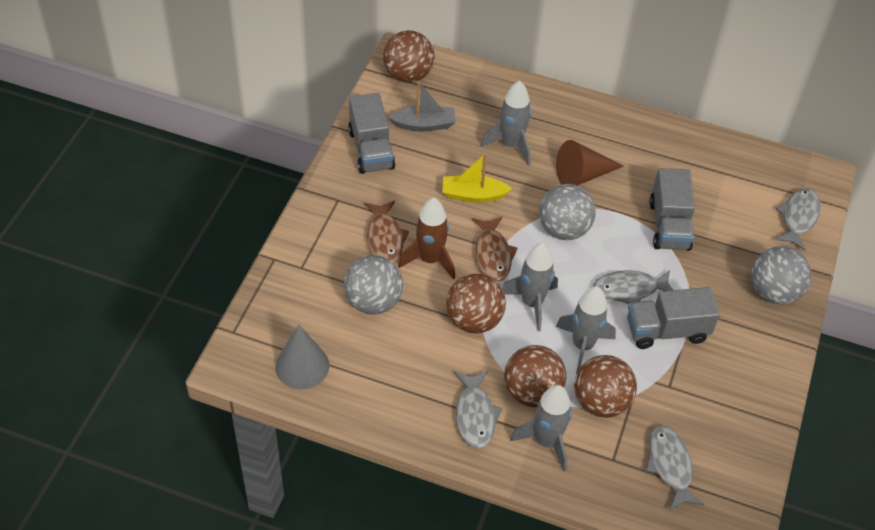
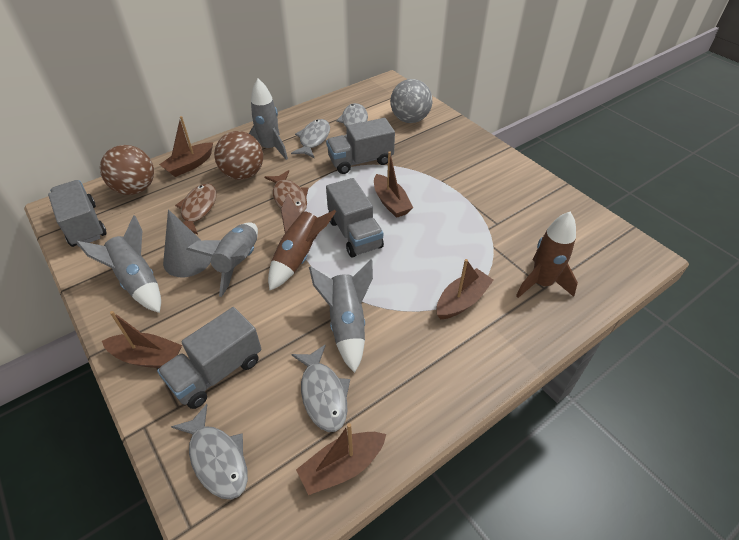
brown ball: [383,31,435,83] [446,274,506,333] [504,345,566,407] [574,355,637,418] = 4 -> [100,145,154,195] [214,131,263,180] = 2
brown boat: none = 0 -> [102,311,182,368] [159,116,213,177] [296,423,386,495] [374,151,413,218] [437,259,494,319] = 5
brown cone: [556,140,623,186] = 1 -> none = 0
brown rocket: [398,198,455,280] = 1 -> [268,194,336,291] [516,212,578,298] = 2
grey ball: [344,255,403,315] [539,184,596,240] [751,246,812,304] = 3 -> [390,79,432,123] = 1
grey boat: [389,81,456,132] = 1 -> none = 0
grey truck: [348,93,396,174] [627,287,720,349] [649,168,695,251] = 3 -> [48,180,107,247] [157,307,261,409] [326,118,395,174] [326,178,384,257] = 4
yellow boat: [442,153,512,203] = 1 -> none = 0

